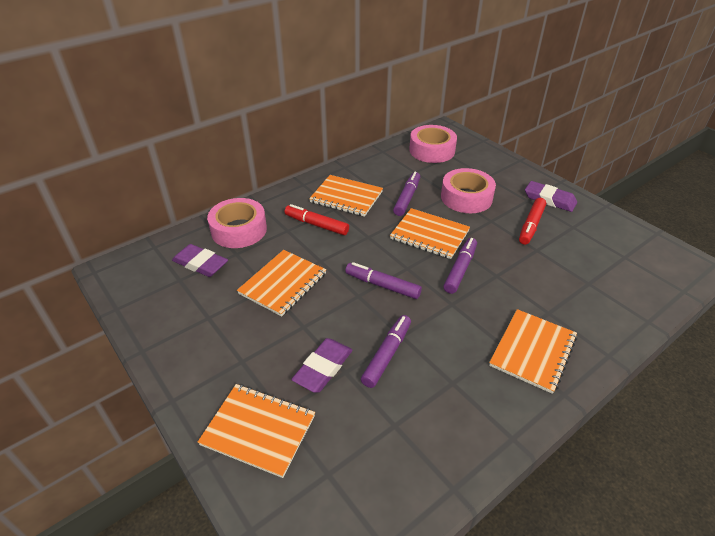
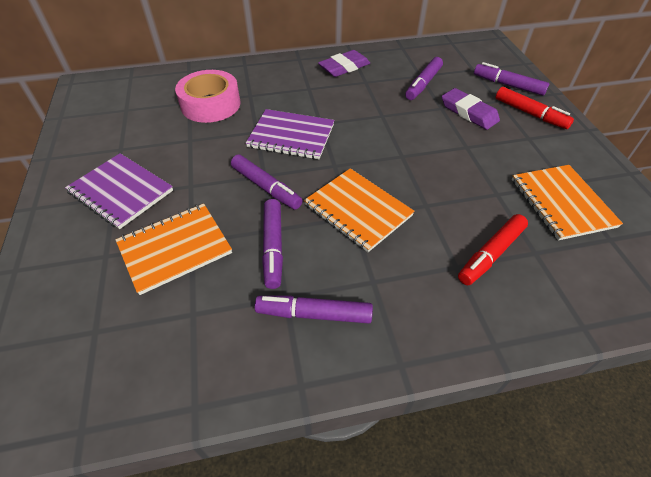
orange notebook: [198,384,315,478] [237,250,326,317] [309,175,383,217] [390,208,470,259] [489,309,577,394] = 5 -> [115,204,232,295] [304,168,415,252] [512,165,623,241] = 3
pink tape: [207,198,267,248] [409,125,457,163] [441,168,496,213] = 3 -> [175,70,240,123] = 1
purple eraser: [172,244,228,277] [291,338,353,393] [525,181,577,212] = 3 -> [318,50,370,77] [442,88,500,130] = 2
purple marker: [345,262,422,299] [361,315,411,388] [393,172,420,216] [444,238,477,294] = 4 -> [231,155,303,210] [255,296,373,323] [262,199,283,289] [405,57,443,100] [474,62,549,96] = 5
purple notebook: none = 0 -> [65,153,173,229] [246,109,334,159] = 2

